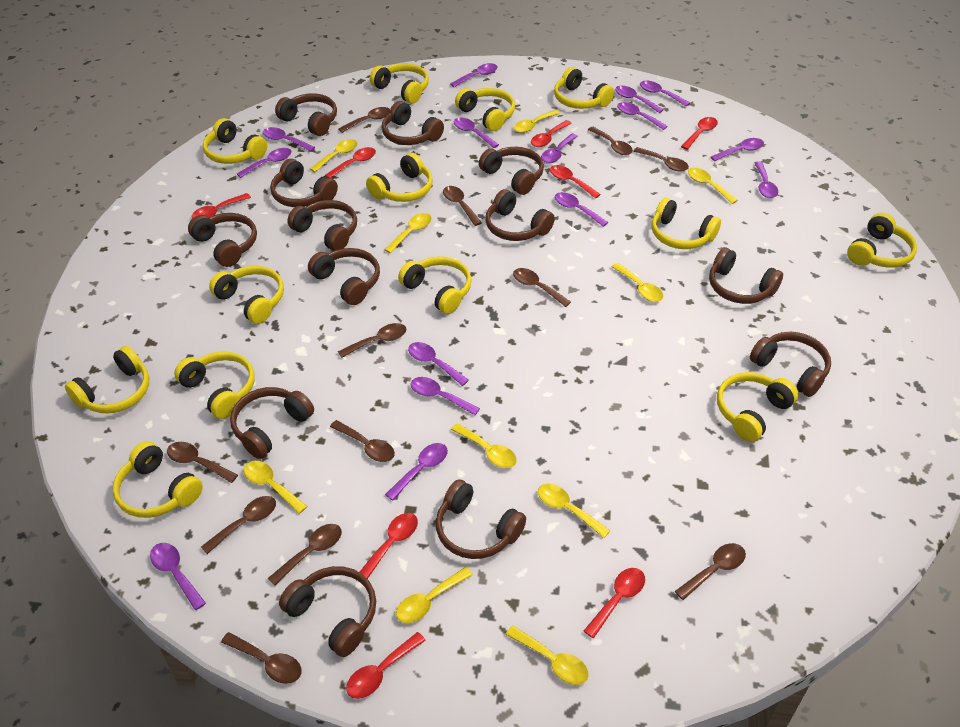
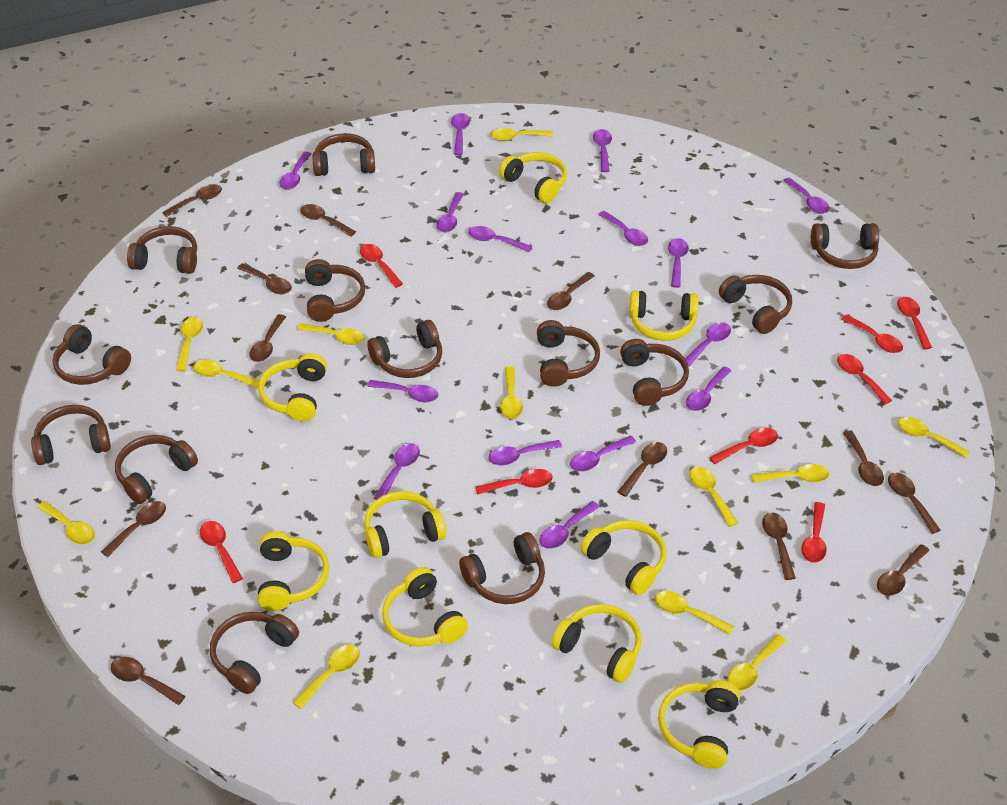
yellow headphones: [65,346,149,414] [113,441,203,518] [174,351,255,419] [203,118,267,164] [209,266,284,324] [366,153,433,202] [370,63,429,104] [398,256,472,314] [455,88,515,131] [554,67,614,109] [651,198,721,249] [717,372,799,442] [847,213,917,267] = 13 -> [258,353,327,422] [258,531,329,611] [364,491,446,558] [382,567,468,647] [499,152,567,203] [552,604,642,683] [580,520,667,595] [629,290,698,341] [658,680,740,769] = 9
yellow spoon: [244,461,307,514] [310,139,358,172] [384,213,431,253] [396,567,473,623] [451,423,517,468] [505,625,588,685] [514,110,560,133] [538,484,610,538] [611,263,663,302] [688,168,738,204] = 10 -> [37,501,95,545] [176,317,203,371] [193,360,259,388] [293,644,360,709] [297,323,365,345] [491,128,553,141] [500,366,523,419] [655,591,734,635] [690,466,738,527] [727,634,787,691] [751,464,829,483] [898,417,970,458] = 12

